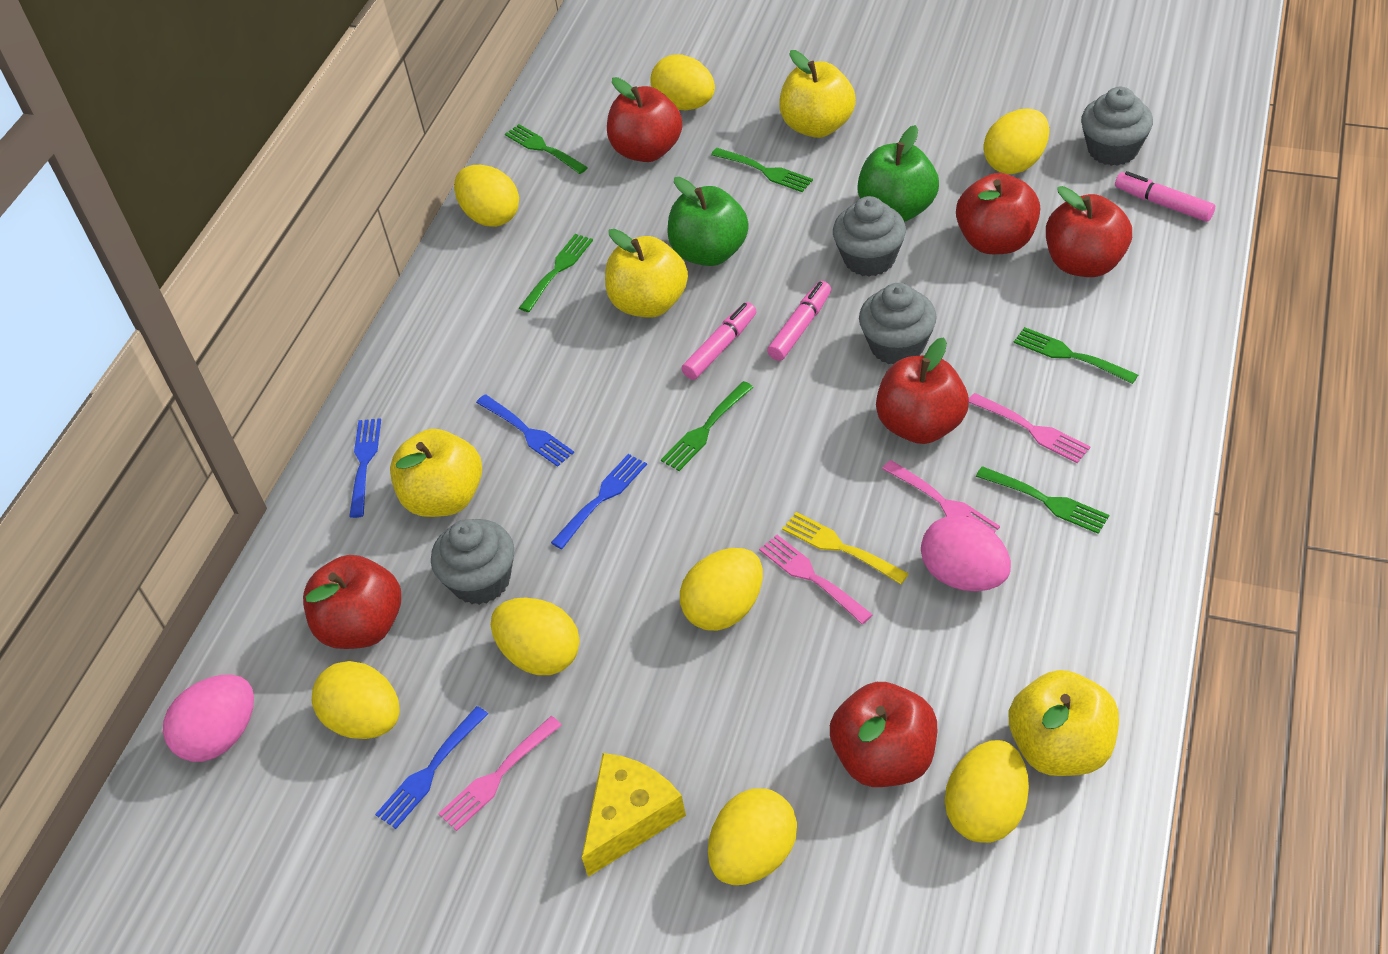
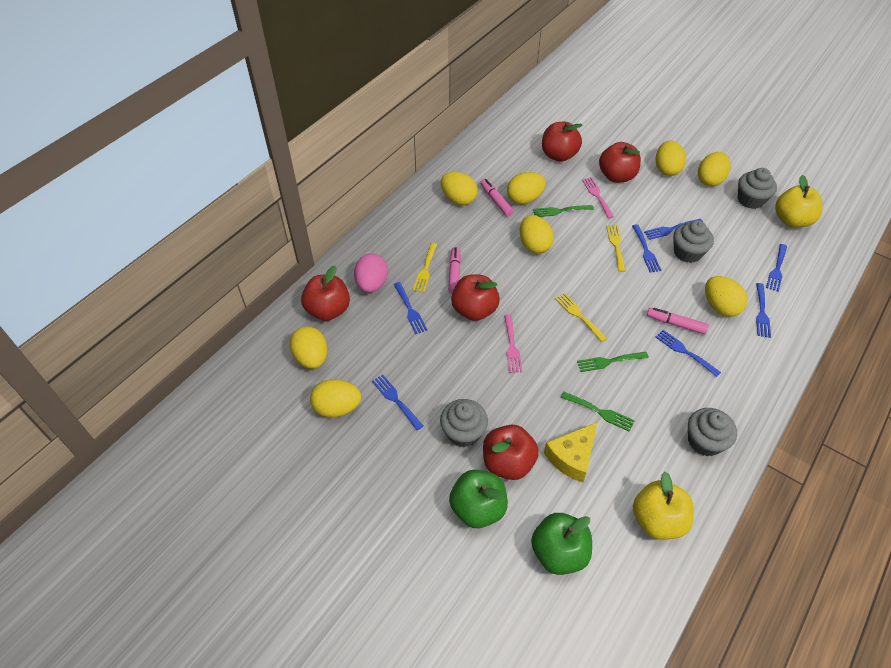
blue fork: [349,418,381,518] [375,706,488,829] [476,394,574,467] [551,454,647,549] = 4 -> [372,374,423,430] [393,282,427,334] [632,224,662,273] [644,219,703,240] [656,330,721,377] [756,283,771,338] [766,244,787,292] = 7
green fork: [505,124,588,174] [519,234,593,312] [661,381,754,471] [711,148,813,192] [976,466,1109,534] [1014,327,1138,384] = 6 -> [533,205,594,217] [561,391,635,432] [577,352,649,372] = 3
pink egg: [163,675,254,762] [921,515,1011,591] = 2 -> [354,253,388,293] = 1
pink fork: [438,716,562,831] [759,535,873,624] [882,460,1000,533] [969,393,1090,463] = 4 -> [504,314,523,373] [582,177,614,219] = 2
red apple: [303,555,401,649] [607,77,683,162] [830,682,937,787] [876,337,969,444] [956,173,1040,254] [1046,186,1132,277] = 6 -> [301,266,350,321] [451,274,500,321] [483,425,539,480] [542,122,582,162] [599,142,641,183] = 5
yellow apple: [390,429,482,517] [605,229,688,318] [779,50,856,138] [1009,670,1119,776] = 4 -> [633,472,694,540] [775,175,823,228] = 2
yellow fork: [782,512,909,584] = 1 -> [413,243,437,293] [555,293,607,342] [607,225,626,272] = 3

